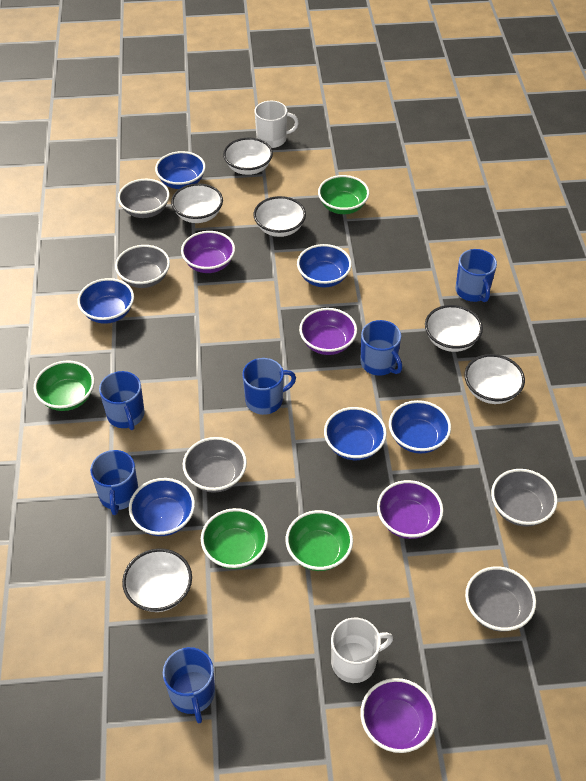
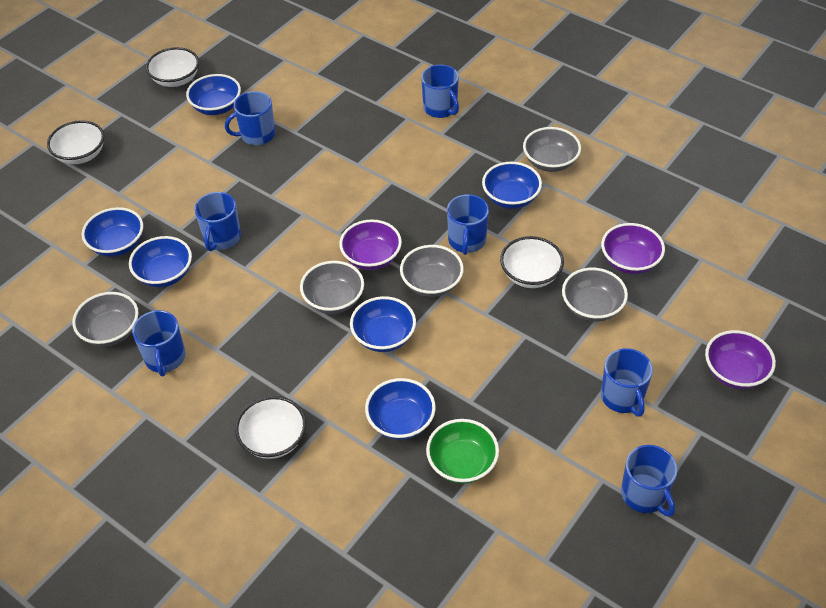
blue mug: [90,450,138,515] [99,371,145,430] [163,647,215,723] [243,358,296,415] [360,320,402,376] [455,249,497,302] = 6 -> [132,310,186,376] [194,192,241,251] [225,91,275,145] [421,65,459,118] [447,194,489,255] [601,348,653,417] [621,445,678,517] = 7
green bowl: [34,360,95,411] [201,508,268,569] [286,510,353,571] [318,175,369,214] = 4 -> [426,419,499,484] = 1
purple bowl: [181,231,235,273] [299,308,357,355] [360,678,437,753] [377,480,443,539] = 4 -> [339,219,402,270] [601,223,665,274] [705,330,776,389] = 3
white bowl: [122,548,192,612] [171,183,223,223] [223,138,273,175] [254,196,306,237] [425,305,483,352] [464,354,525,404] = 6 -> [47,120,104,164] [146,47,199,87] [235,396,306,459] [500,236,564,288] = 4
white mug: [255,101,299,148] [331,618,393,683] = 2 -> none = 0

